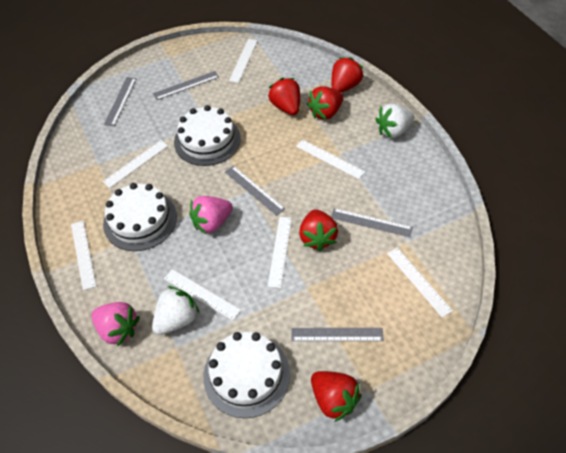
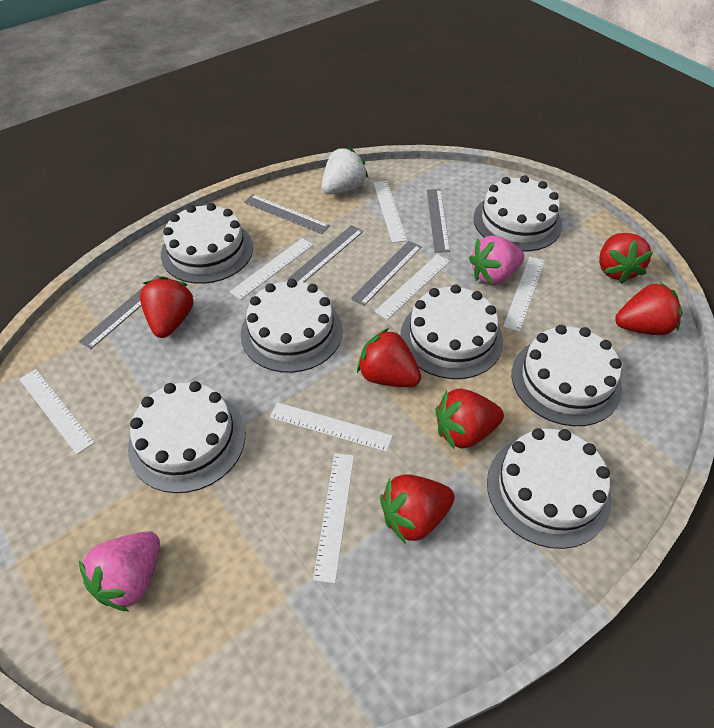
red strawberry: [268,78,300,115] [299,209,338,251] [307,86,343,120] [311,371,362,422] [331,57,364,92] = 5 -> [140,276,194,338] [357,328,421,387] [380,474,455,544] [435,389,504,450] [599,233,653,284] [615,282,683,335] = 6
white cake: [103,183,177,251] [174,105,241,166] [203,332,290,418] = 3 -> [128,381,245,493] [161,203,253,284] [241,279,343,373] [400,285,503,379] [473,175,562,251] [487,428,611,549] [512,325,622,426] = 7
white strawberry: [152,286,200,335] [375,103,414,138] = 2 -> [322,147,368,194] = 1

